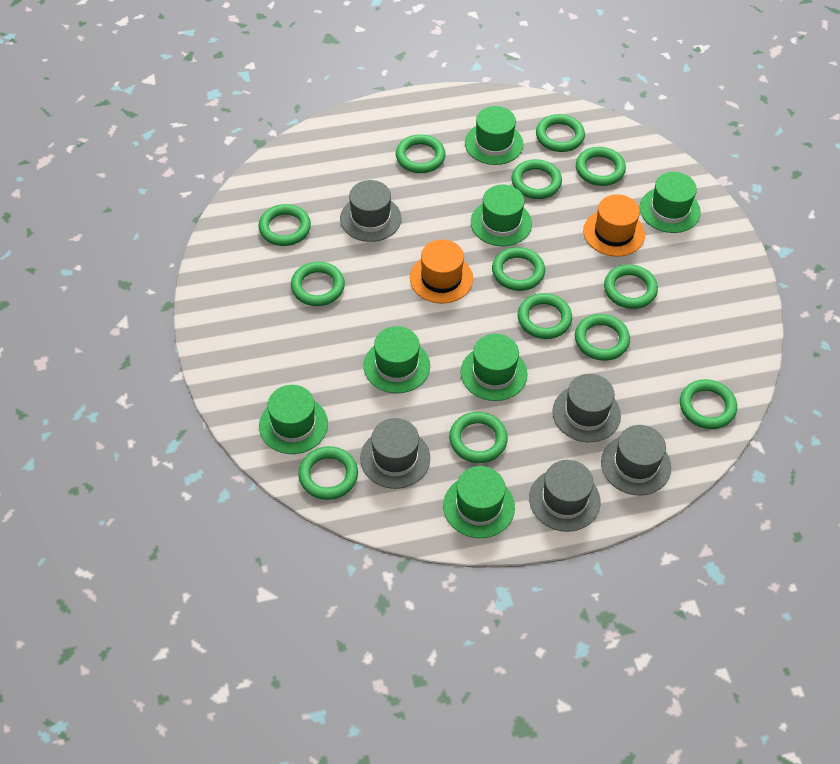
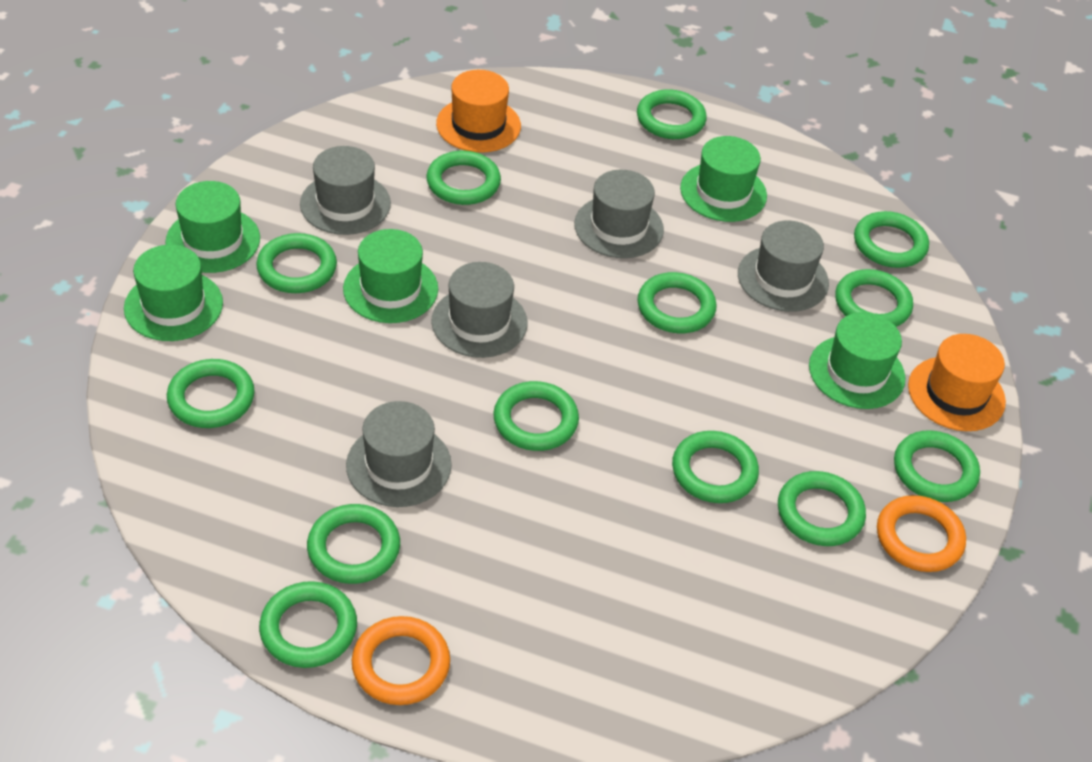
green hat: [259,385,328,454] [364,326,430,393] [443,466,515,538] [461,334,528,401] [465,106,523,165] [471,185,532,246] [640,172,701,233] = 7 -> [124,245,223,341] [165,181,260,273] [343,229,438,323] [680,136,767,222] [809,312,906,409] = 5
orange ring: none = 0 -> [352,616,450,705] [877,495,966,572] = 2

